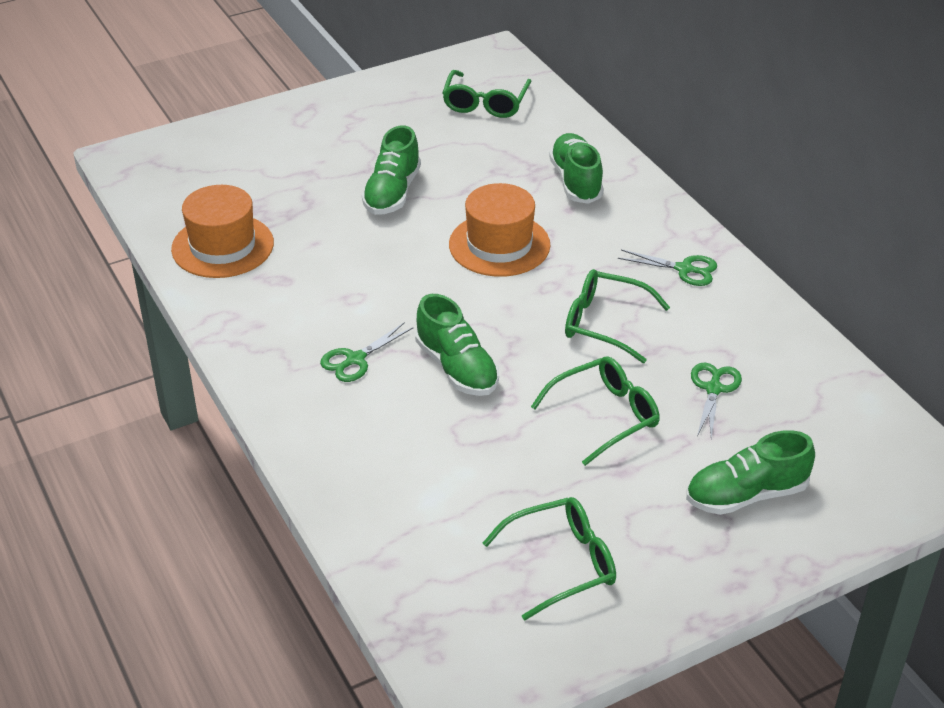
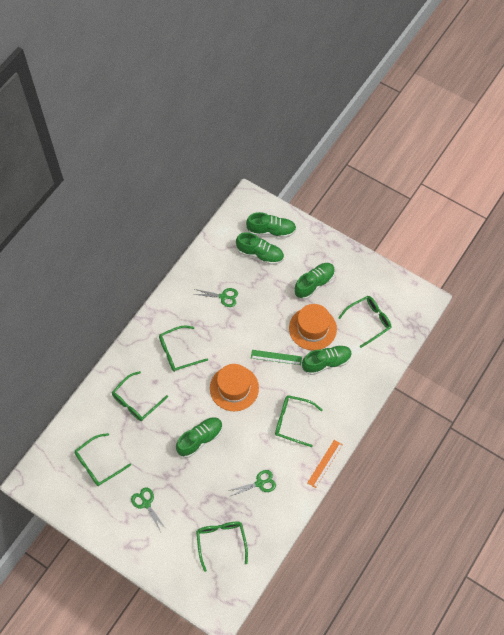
green glasses: [442,70,531,118] [483,497,616,621] [531,356,660,466] [565,269,670,363] = 4 -> [74,433,131,486] [112,371,168,421] [159,326,208,372] [196,522,248,572] [275,395,322,447] [338,296,391,348] = 6
green ruler: none = 0 -> [251,350,302,365] = 1
green shoe: [362,125,421,215] [415,294,499,396] [549,133,604,204] [686,430,815,515] = 4 -> [176,417,223,458] [236,232,284,265] [246,212,296,238] [294,263,335,300] [302,345,352,375] = 5
orange ruler: none = 0 -> [307,440,343,488] = 1

